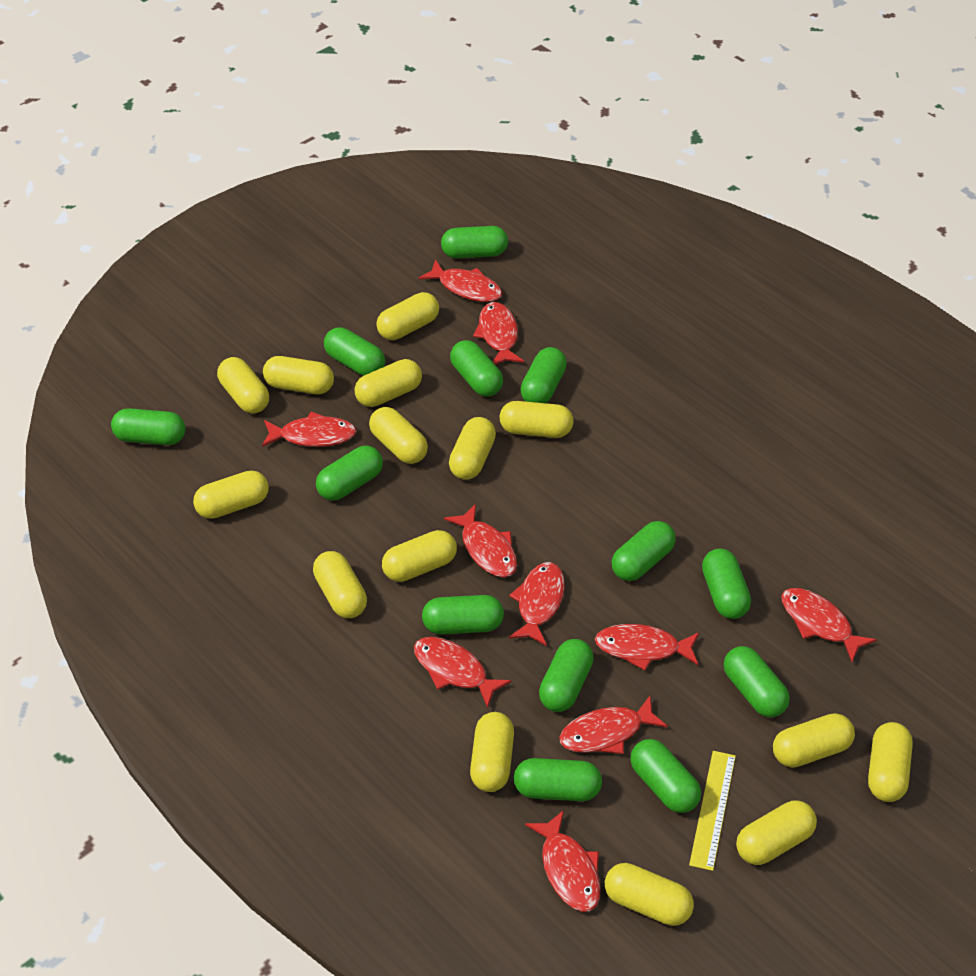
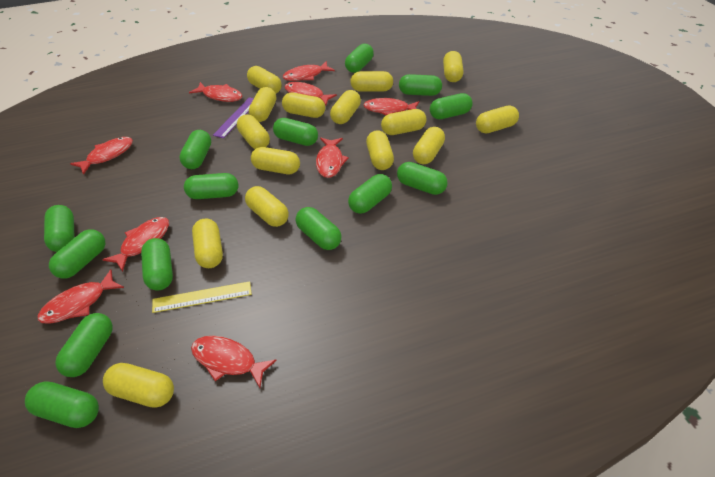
green capsule: [111,408,186,445] [316,446,383,501] [324,327,385,376] [422,595,504,634] [441,226,508,258] [450,340,503,396] [514,758,602,801] [521,347,567,403] [539,639,594,712] [612,521,676,581] [630,739,701,813] [702,549,751,619] [724,646,790,717] = 13 -> [25,382,99,428] [44,205,75,252] [49,229,105,279] [55,313,113,377] [141,238,173,291] [180,130,211,169] [184,173,238,199] [273,118,318,146] [296,207,342,250] [345,44,374,73] [348,174,392,214] [397,162,448,195] [399,74,442,96] [430,93,473,119] = 14
purple ruler: none = 0 -> [213,97,254,138] = 1
red fish: [262,412,357,447] [414,637,512,708] [418,260,502,302] [444,504,517,577] [473,302,524,365] [509,562,565,646] [525,810,601,912] [559,696,668,754] [595,624,699,670] [781,588,877,662] = 10 -> [38,269,124,324] [70,137,133,175] [102,217,169,272] [189,82,242,102] [191,336,277,388] [283,61,335,81] [285,82,337,105] [316,138,349,178] [363,98,419,115] = 9

